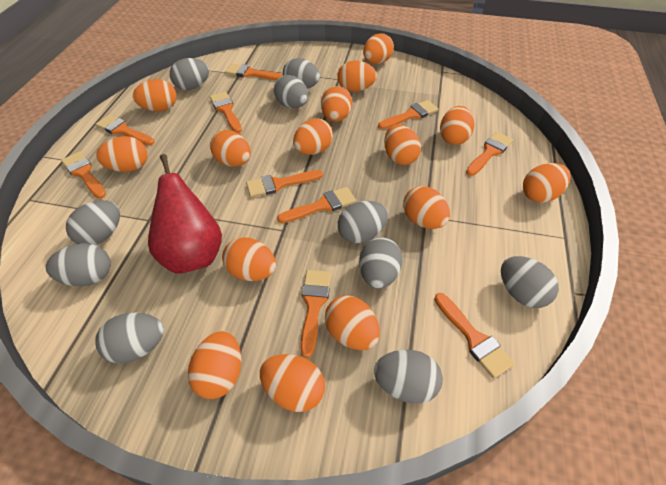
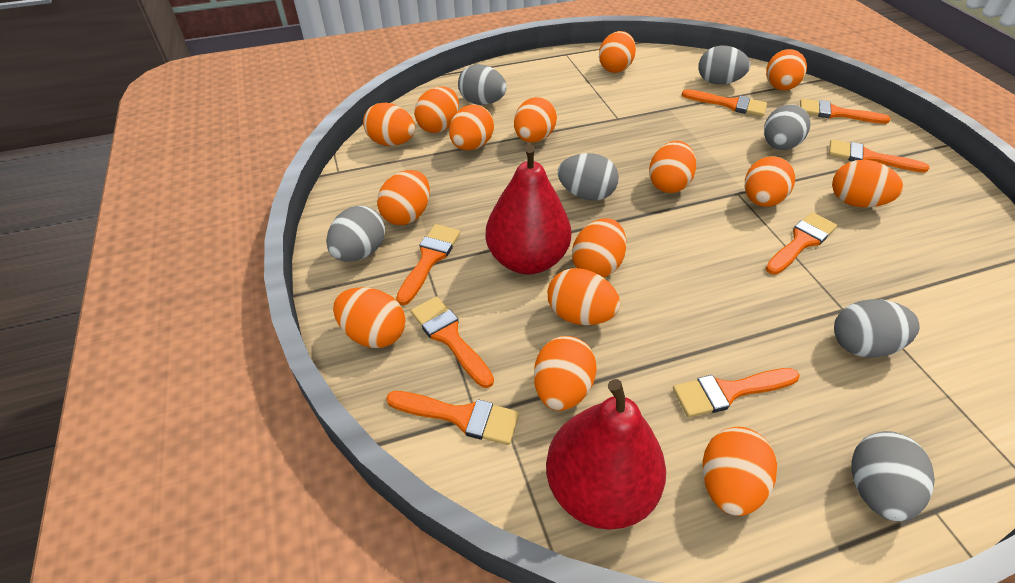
grey egg: [46,243,111,286] [66,200,120,245] [95,312,164,364] [170,58,209,90] [274,75,308,108] [283,58,320,89] [338,201,388,243] [359,237,402,289] [374,350,443,404] [501,256,559,308] = 10 -> [326,206,385,262] [458,64,507,105] [558,153,619,200] [699,46,750,85] [764,104,811,150] [834,299,920,358] [851,431,935,522] = 7
orange brush: [61,151,106,199] [96,115,155,146] [210,92,242,133] [225,63,283,80] [246,170,323,197] [277,187,356,223] [301,270,331,358] [378,100,438,129] [434,293,515,379] [466,132,513,176] = 10 -> [386,391,519,445] [396,224,460,305] [411,296,494,388] [673,368,800,417] [682,89,767,117] [765,212,837,275] [800,99,891,124] [829,139,929,173] = 8
red pear: [148,154,222,274] = 1 -> [486,144,571,274] [546,379,666,530] = 2

